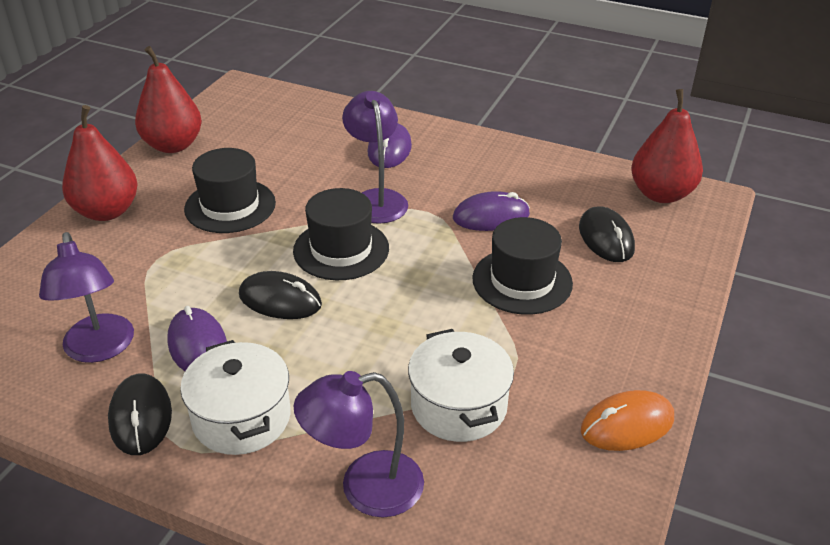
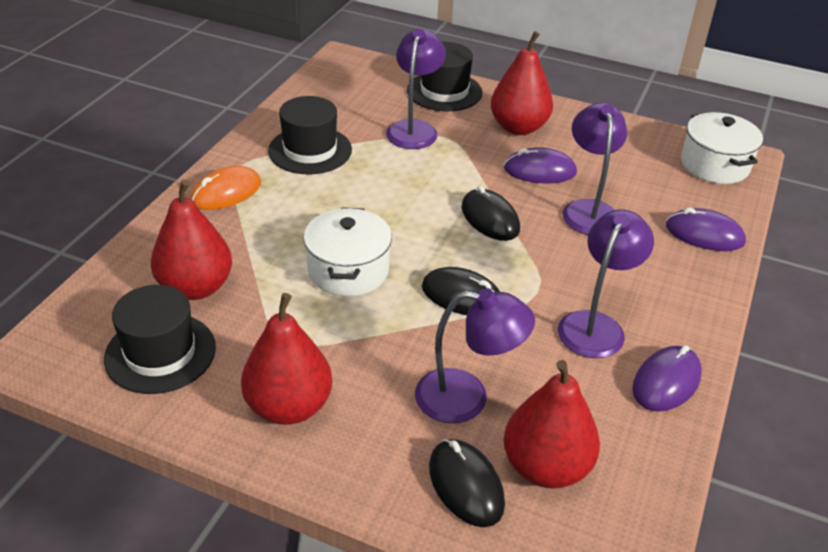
purple lamp: [39,232,134,363] [294,371,424,517] [342,91,408,224] = 3 -> [386,29,446,149] [415,288,535,423] [558,209,654,358] [563,103,627,235] = 4
red pear: [62,105,138,221] [135,46,202,153] [631,89,703,203] = 3 -> [151,180,232,300] [241,293,332,425] [491,31,553,135] [504,360,600,489] = 4

